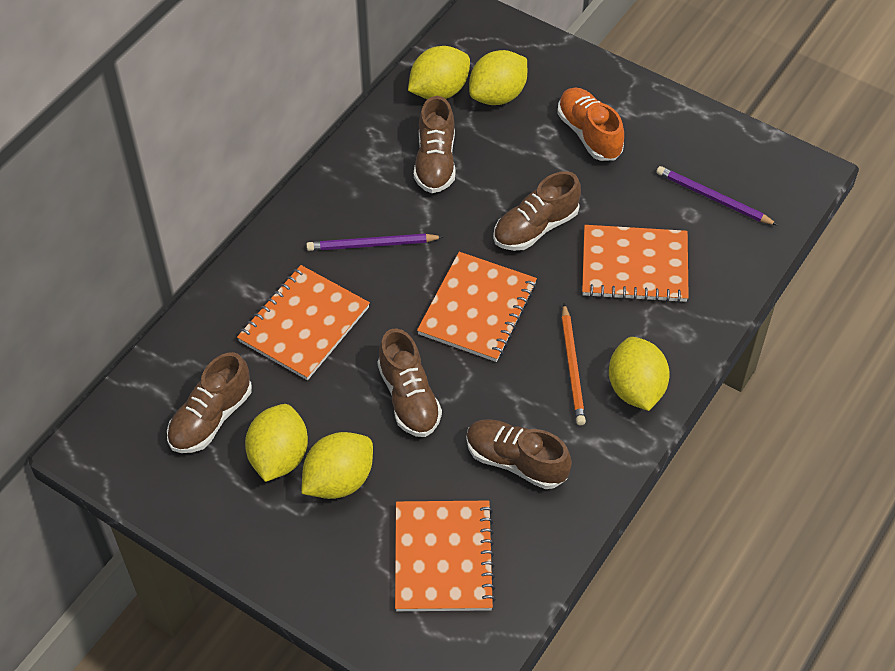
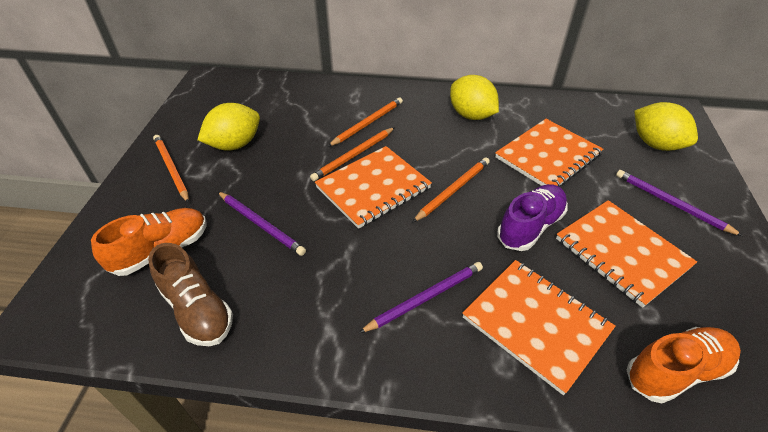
brown shoe: [167,352,252,453] [378,328,442,437] [414,96,456,193] [466,419,572,489] [493,171,581,251] = 5 -> [148,243,233,346] = 1
orange pencil: [562,304,586,425] = 1 -> [153,135,189,203] [310,127,395,181] [328,97,403,147] [412,157,490,223] = 4
orange shoe: [557,87,624,161] = 1 -> [91,208,207,276] [627,327,741,403] = 2
purple pencil: [306,234,443,251] [656,166,778,225] = 2 -> [218,192,306,256] [359,262,483,333] [616,170,743,236] = 3
purple shoe: none = 0 -> [497,184,568,251] = 1
yellow lemon: [245,404,308,482] [302,432,373,499] [408,46,470,99] [469,50,527,105] [609,337,670,411] = 5 -> [197,103,260,151] [450,75,499,120] [634,102,698,151] = 3

